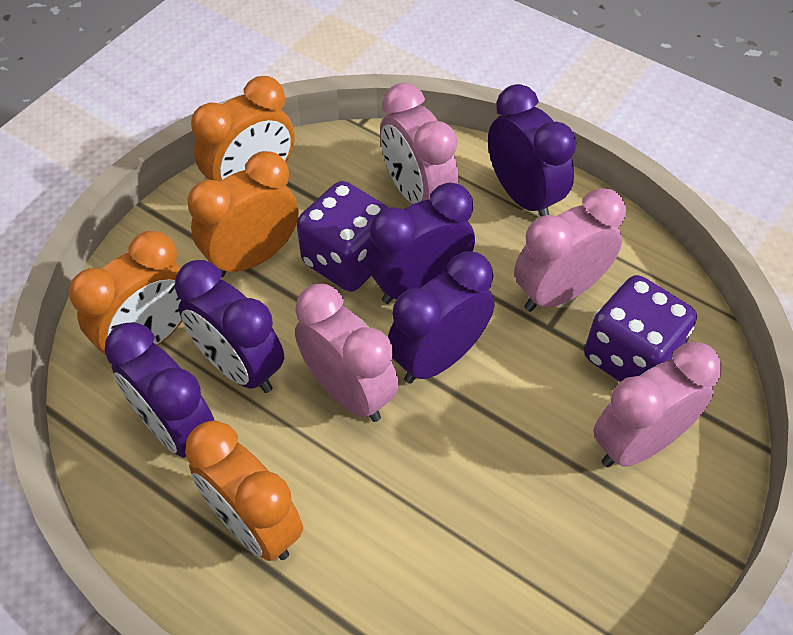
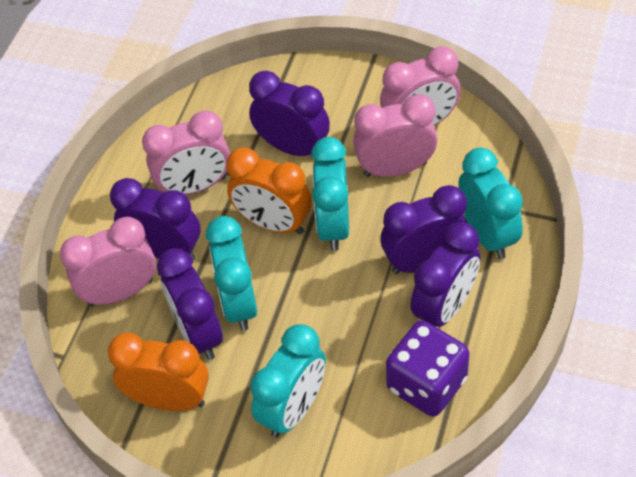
orange clock: [69,231,182,355] [185,420,303,561] [188,151,299,277] [191,76,294,181] = 4 -> [107,333,209,411] [226,147,312,235] = 2
purple dice: [297,181,389,292] [584,275,697,382] = 2 -> [386,321,470,417] = 1
turquoise clock: none = 0 -> [206,216,257,331] [250,324,326,438] [311,137,349,251] [458,148,523,259] = 4

